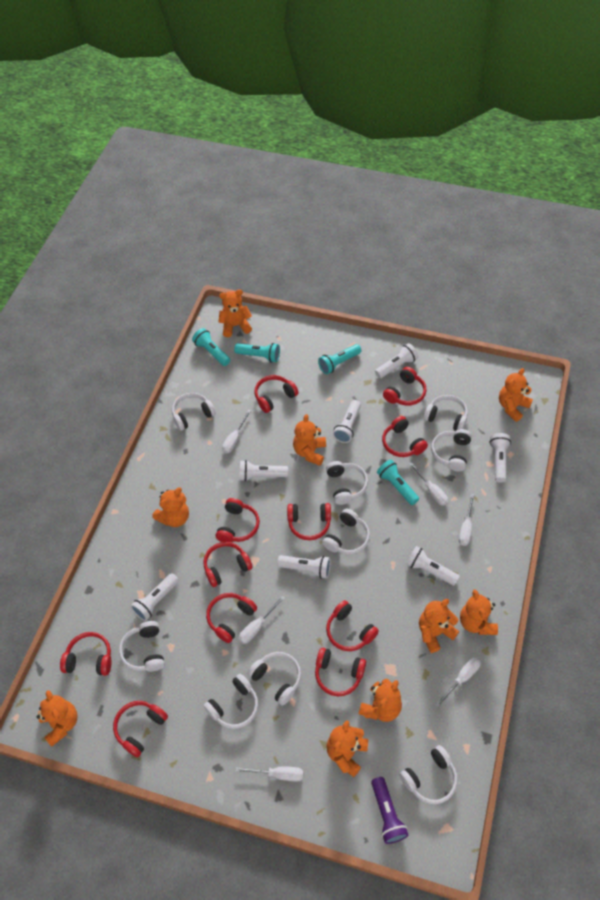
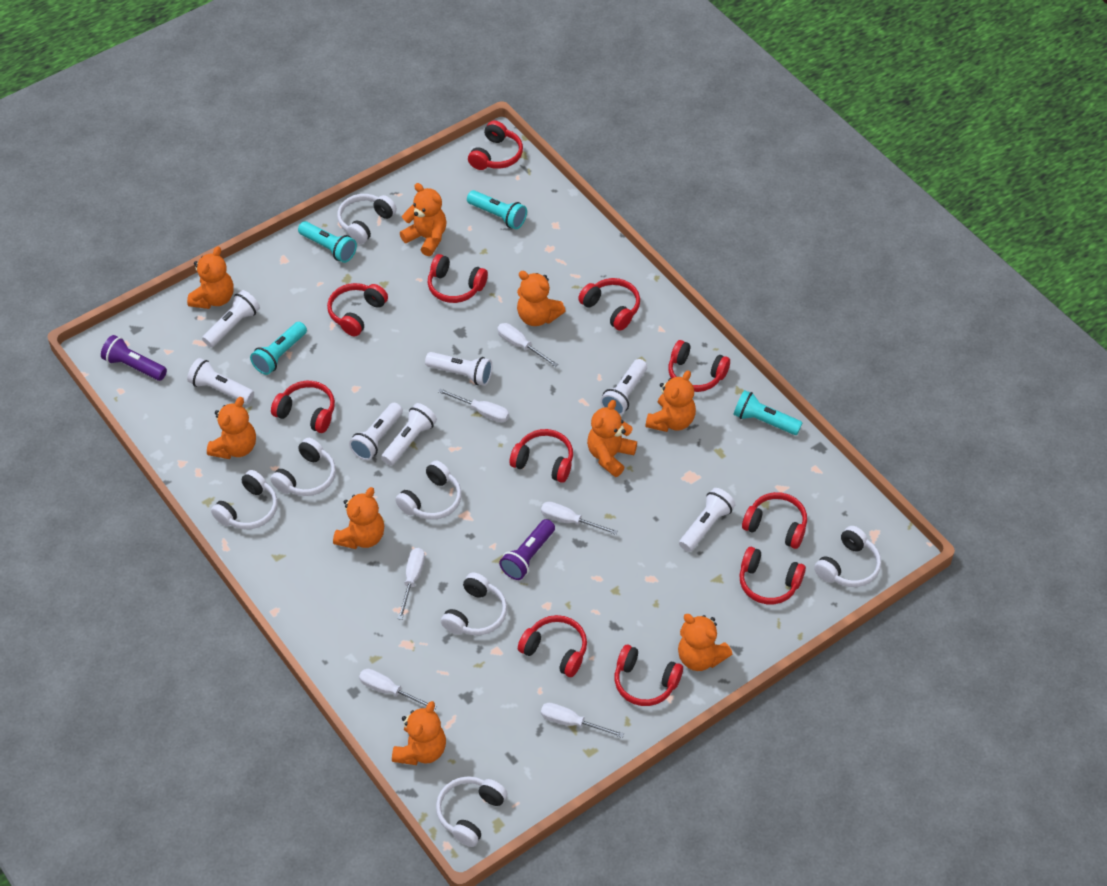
purple flashlight: [371,777,409,844] = 1 -> [101,335,167,381] [499,519,555,580] = 2
white headphones: [119,621,165,671] [172,393,216,431] [204,674,258,729] [248,652,301,705] [322,509,370,555] [326,461,368,505] [400,745,457,804] [424,395,468,431] [431,429,472,472] = 9 -> [211,470,278,529] [270,438,336,496] [337,194,397,244] [395,461,462,520] [436,776,508,847] [441,572,507,635] [814,526,881,587] = 7

